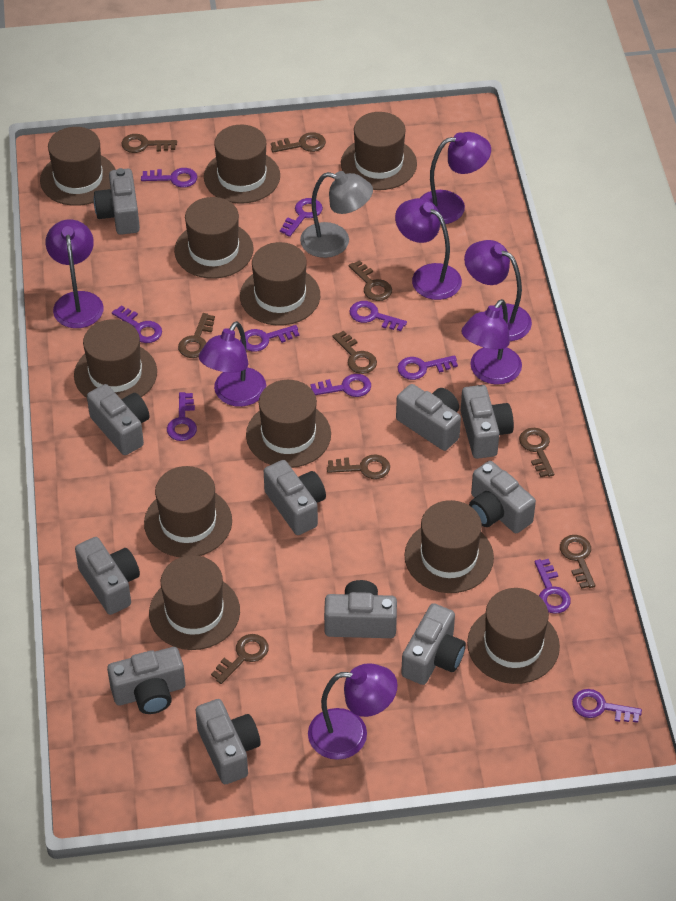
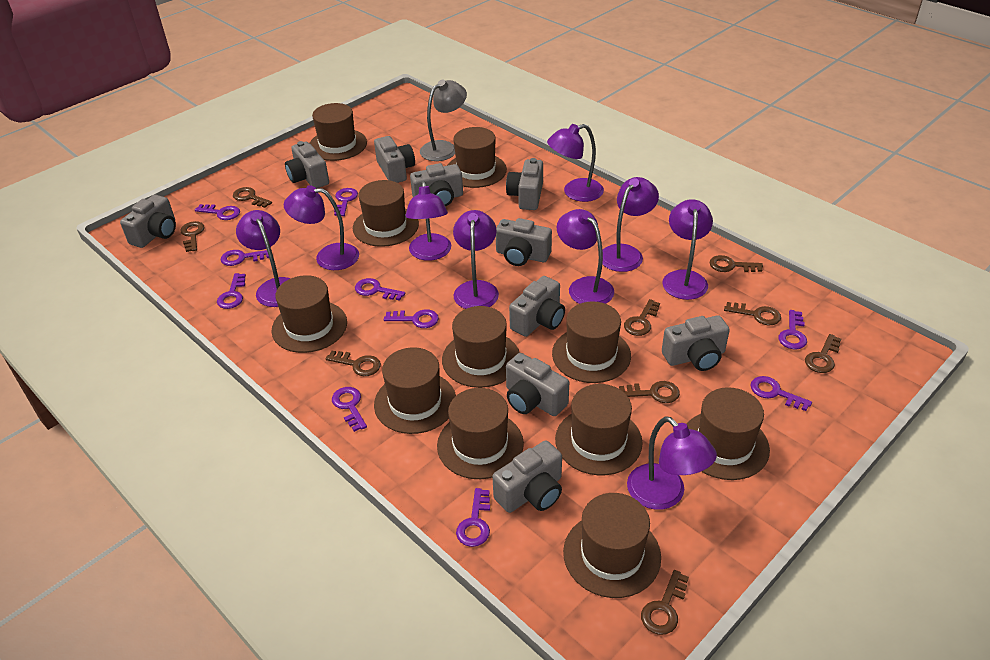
grey camera: [75,537,140,615] [87,384,150,455] [94,168,140,235] [107,647,185,714] [195,699,261,784] [264,460,326,535] [324,580,397,638] [396,384,461,451] [401,603,466,685] [461,385,514,459] [469,461,536,533] = 11 -> [120,195,176,248] [285,141,329,189] [374,136,415,183] [410,163,463,206] [493,440,562,513] [496,218,552,266] [506,158,543,210] [506,353,569,416] [509,276,565,337] [662,315,730,371] = 10
purple lamp: [46,220,104,328] [199,321,266,407] [308,663,398,760] [395,198,462,300] [420,132,491,224] [461,299,522,385] [464,240,532,341] = 7 -> [236,210,291,307] [284,185,359,270] [405,181,451,261] [453,210,499,309] [547,124,604,202] [557,209,614,304] [602,177,659,272] [627,416,717,510] [662,199,713,300] = 9

